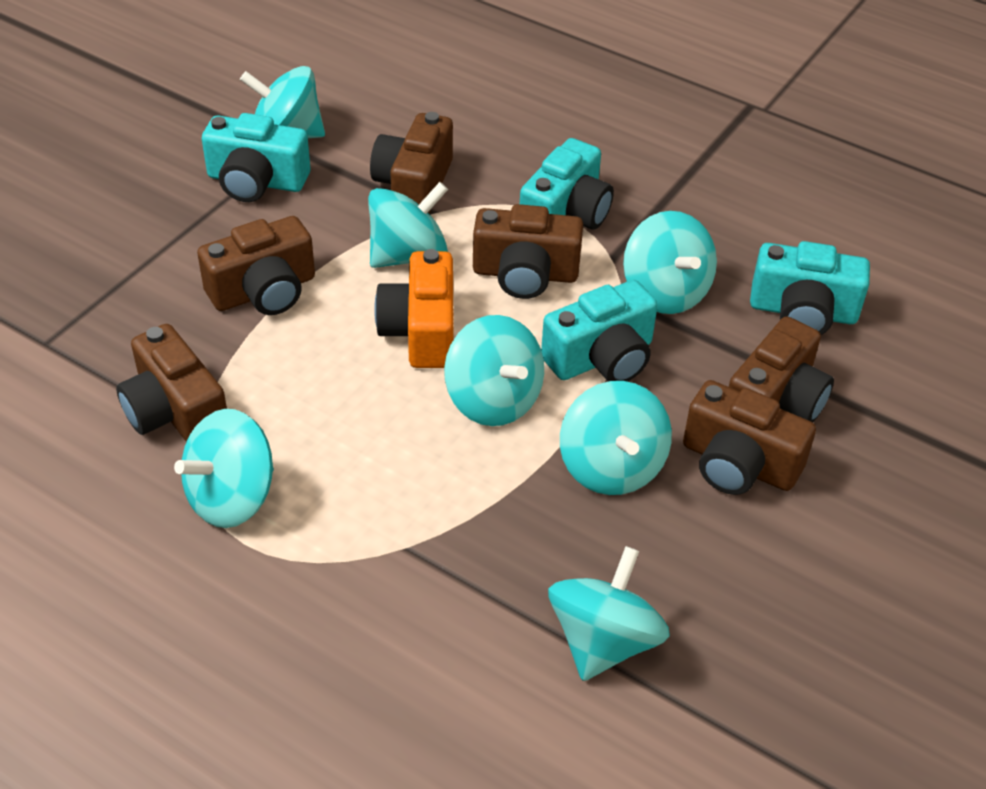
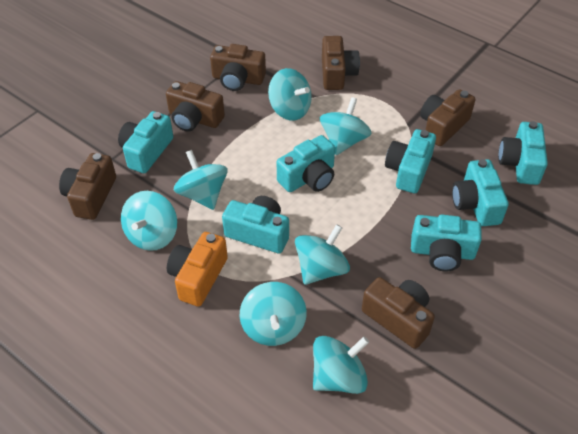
turquoise camera: [202,113,310,202] [520,138,614,230] [541,280,658,382] [750,241,870,335] = 4 -> [118,111,173,173] [222,196,289,254] [277,135,335,192] [385,129,436,193] [411,215,482,272] [452,159,509,226] [498,121,548,185] = 7

